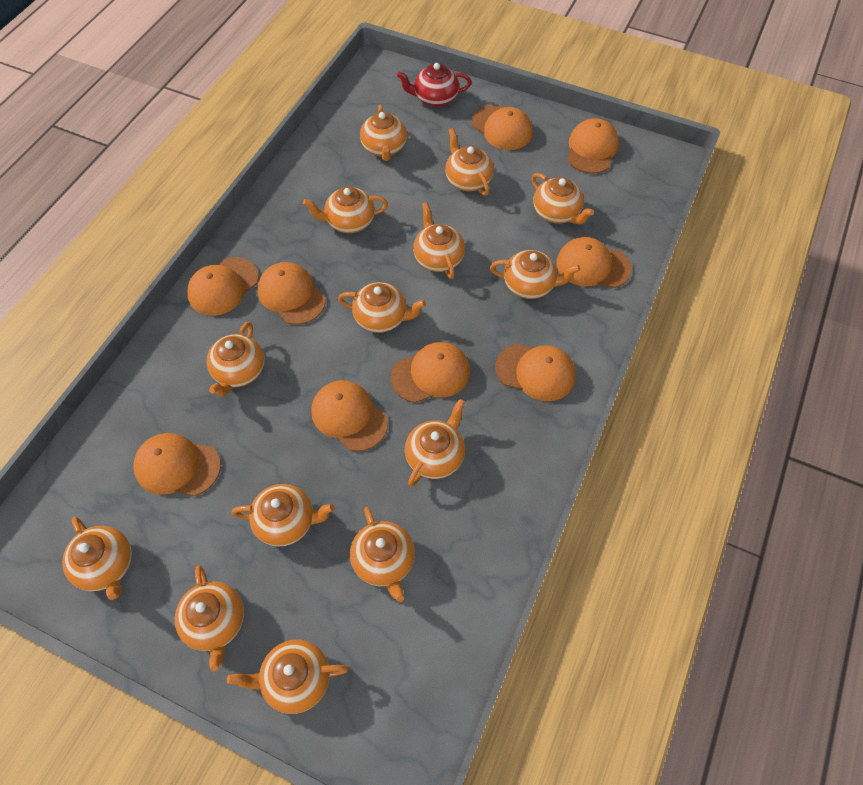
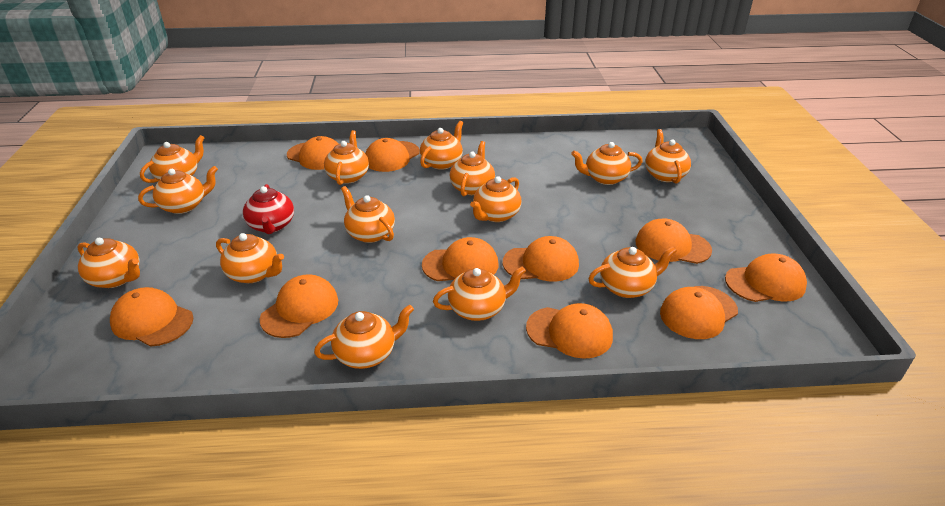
orange cap: [134,433,221,496] [187,257,259,316] [257,262,326,325] [311,380,388,451] [390,342,470,403] [472,105,533,150] [495,344,576,401] [557,237,632,288] [567,118,619,174] = 9 -> [110,287,193,347] [260,274,338,338] [287,136,339,170] [365,138,420,172] [422,237,498,281] [503,236,579,282] [526,303,613,359] [636,218,712,264] [660,286,738,339] [725,254,807,302] = 10

